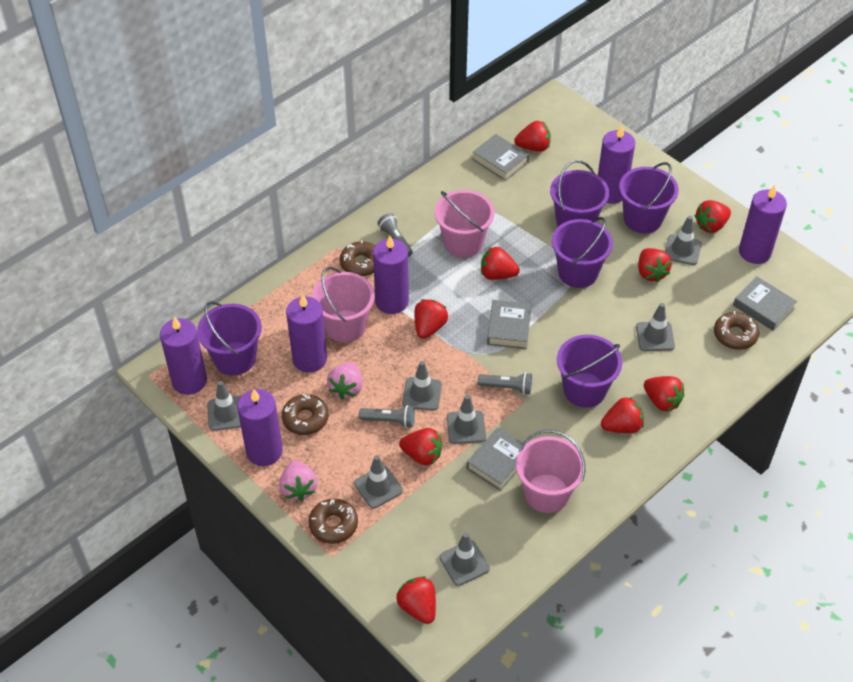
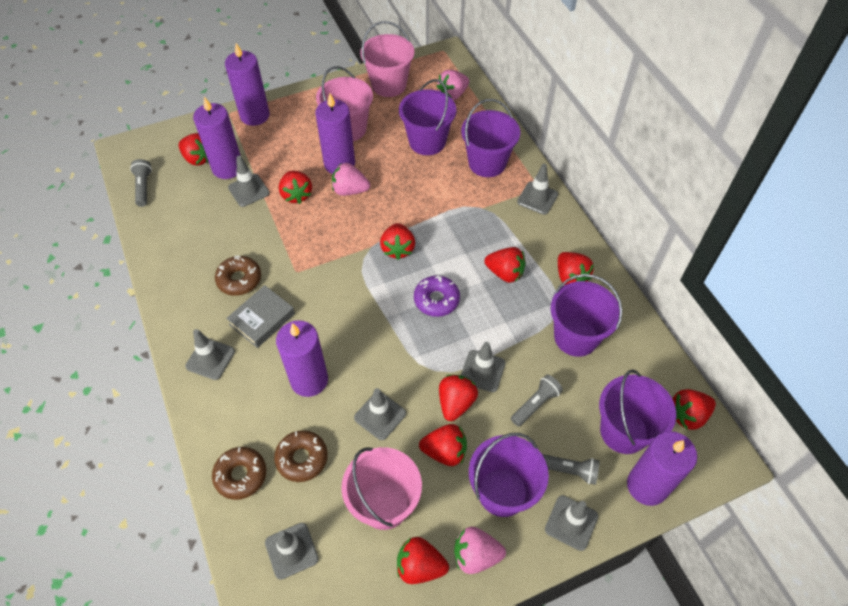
brown donut: [282,394,328,435] [308,498,358,544] [340,240,375,276] [714,311,759,350] = 4 -> [212,447,266,500] [215,255,261,296] [274,430,328,482] = 3
grey book: [467,427,523,491] [472,134,529,181] [487,300,532,349] [733,277,797,331] = 4 -> [226,285,295,348] = 1
pink strawberry: [279,460,318,501] [327,362,363,400] = 2 -> [332,163,370,196] [437,70,469,100] [454,527,506,574] = 3
purple candle: [160,317,207,395] [237,389,283,466] [286,294,327,373] [373,236,409,314] [598,125,635,204] [739,185,787,264] = 6 -> [193,97,241,179] [225,43,270,126] [276,320,328,397] [315,93,355,174] [627,431,697,506] = 5
purple donut: none = 0 -> [414,276,460,317] = 1

